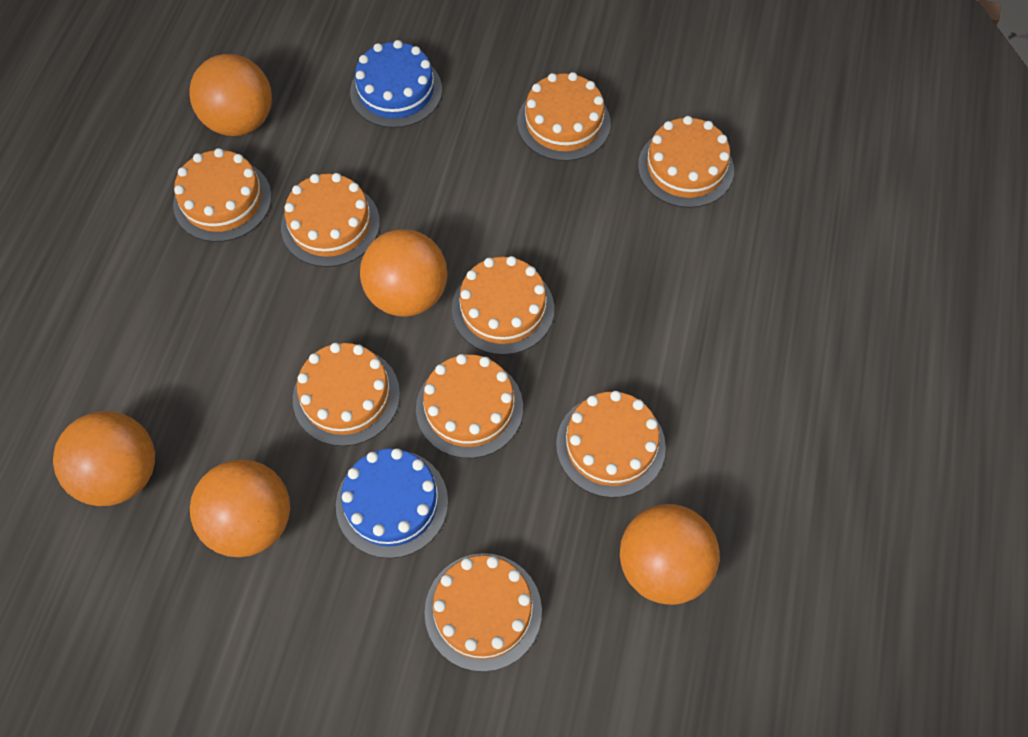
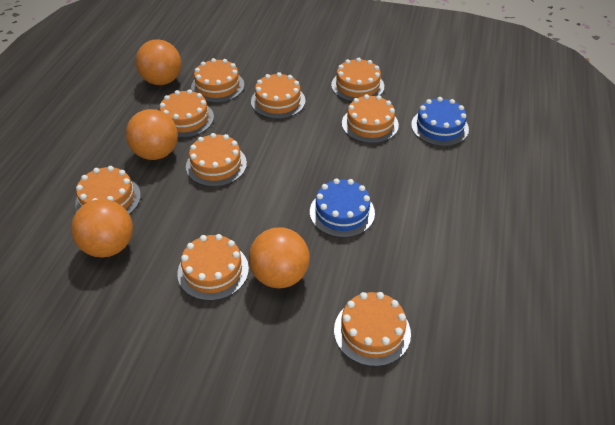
orange ball: [53,411,155,506] [189,54,272,136] [190,459,290,557] [360,229,447,317] [620,504,720,605] = 5 -> [71,199,133,258] [126,109,178,160] [136,39,181,85] [249,227,310,288] = 4

